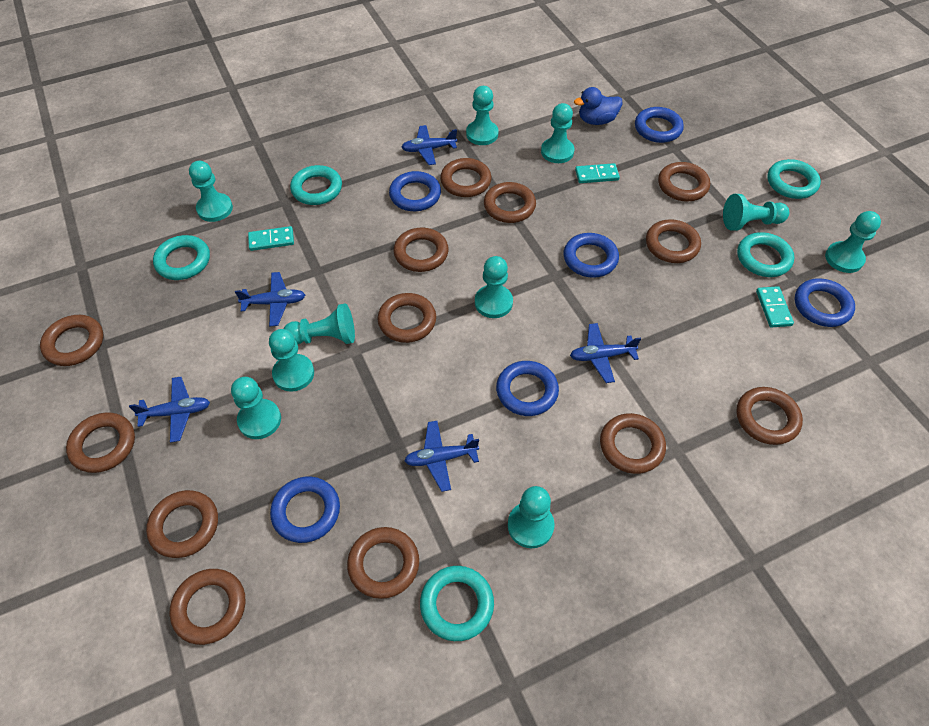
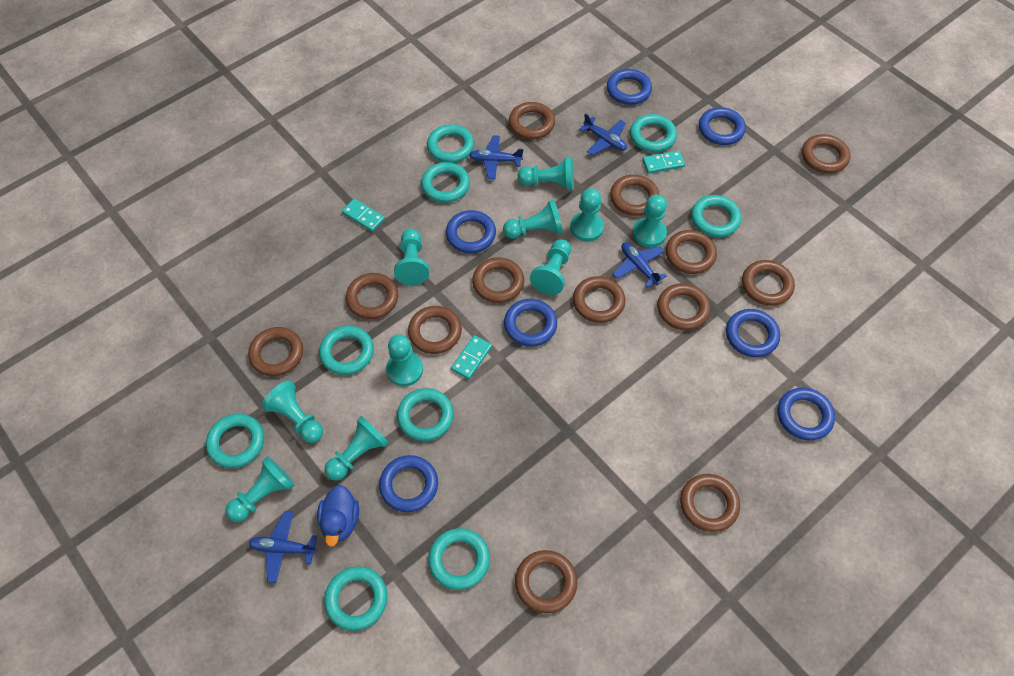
blue plane: [129,377,210,443] [235,272,305,327] [401,125,457,165] [404,421,479,492] [570,323,641,383] = 5 -> [249,511,318,583] [469,135,524,180] [579,113,627,155] [613,242,667,288] = 4
blue ring: [270,477,340,543] [389,171,441,211] [496,361,559,416] [564,233,619,278] [635,107,684,143] [795,278,855,327] = 6 -> [379,455,438,512] [446,210,496,253] [504,299,557,347] [607,69,652,105] [699,107,746,145] [726,309,780,357] [778,388,835,441] = 7
turquoise ring: [153,235,210,280] [290,165,342,205] [420,566,494,641] [737,232,794,277] [767,159,821,199] = 5 -> [206,414,264,468] [319,326,374,375] [324,566,387,631] [397,388,454,441] [421,162,470,203] [427,124,474,163] [428,528,490,590] [630,114,677,152] [691,195,741,237] = 9

